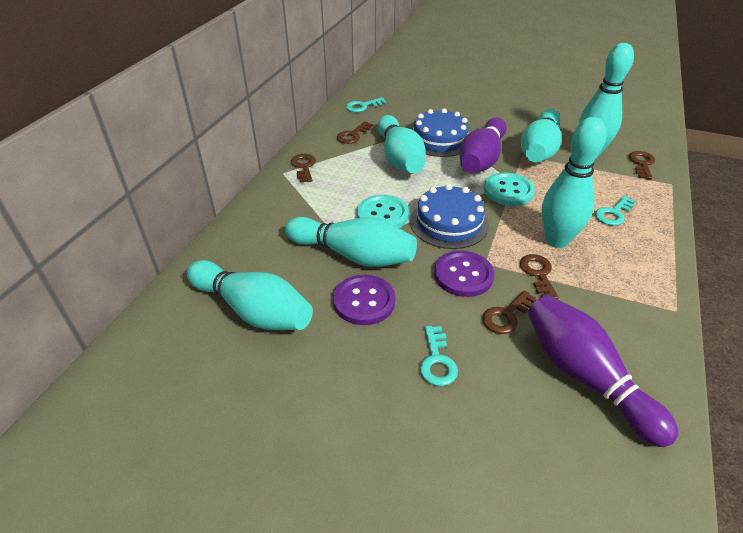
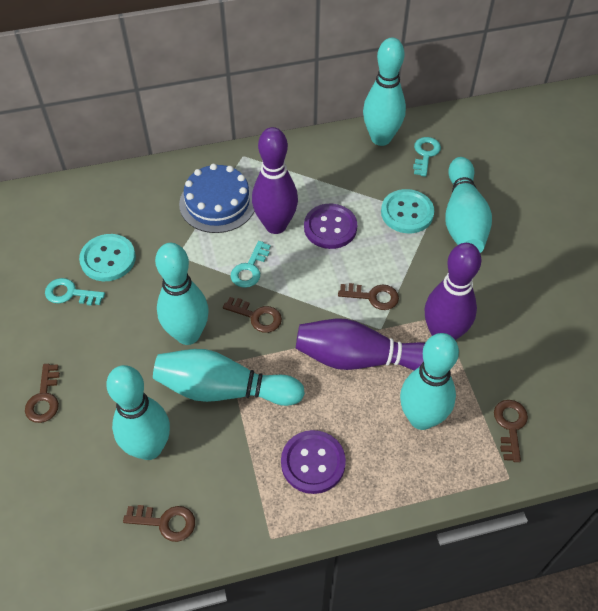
blue cake: [410,184,489,249] [413,108,469,157] = 2 -> [179,164,254,233] = 1
purple bowling pin: [459,117,507,173] [528,295,679,447] = 2 -> [252,127,298,234] [296,319,425,370] [425,243,481,340] = 3

